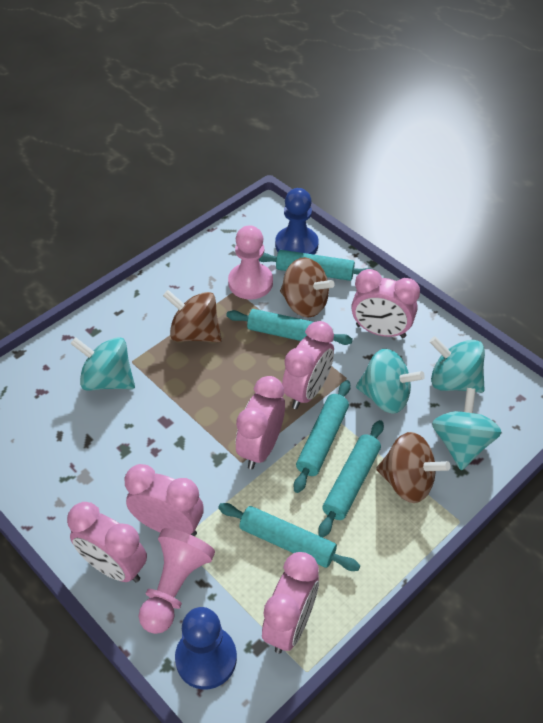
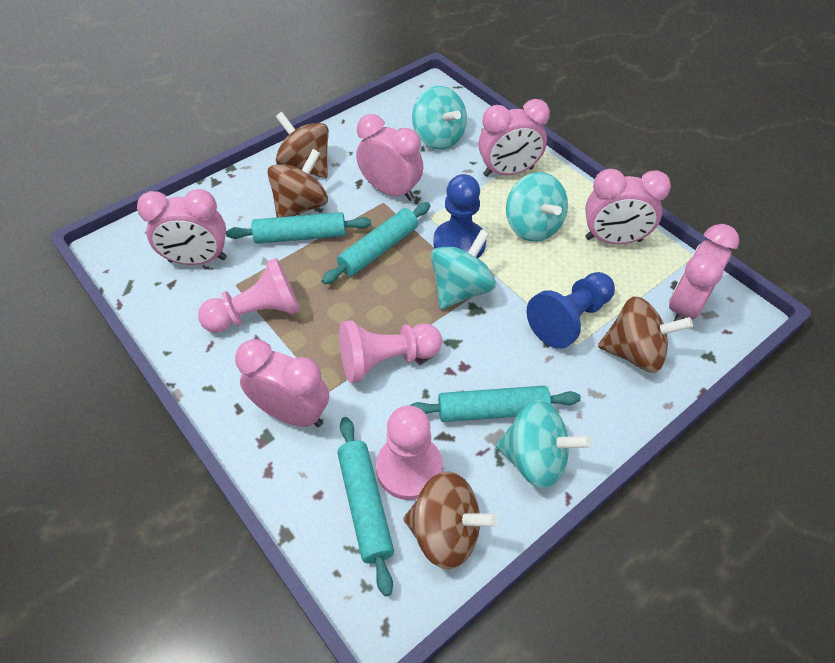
brown spinning top: [163,290,222,342] [280,257,335,318] [376,432,451,503] = 3 -> [267,149,328,217] [276,112,329,178] [404,471,498,570] [598,296,693,373] = 4
pink pawn: [139,528,215,634] [228,225,273,300] = 2 -> [198,258,300,333] [339,320,442,383] [376,405,443,500] = 3
turquoise rolling pin: [218,503,360,571] [226,309,353,345] [259,250,373,281] [294,380,351,493] [318,420,384,537] = 5 -> [226,212,371,244] [322,202,430,284] [337,417,394,596] [410,386,581,422] = 4

